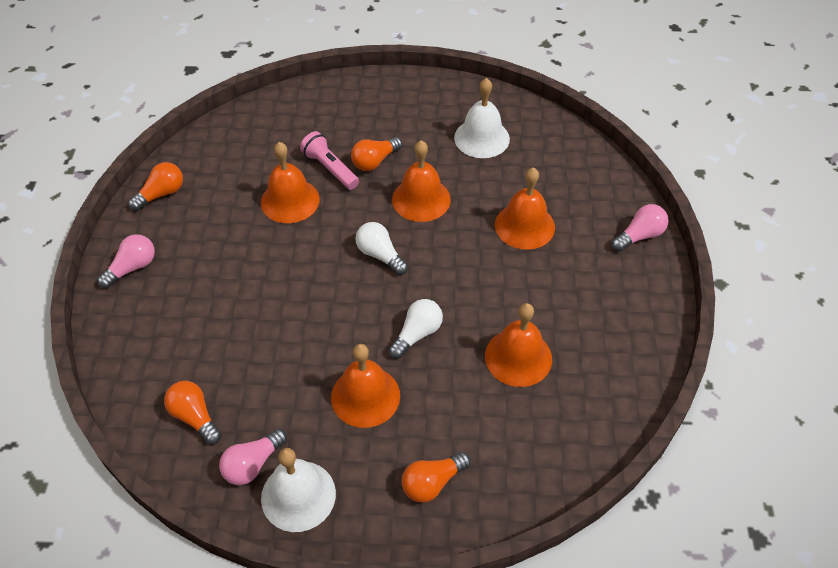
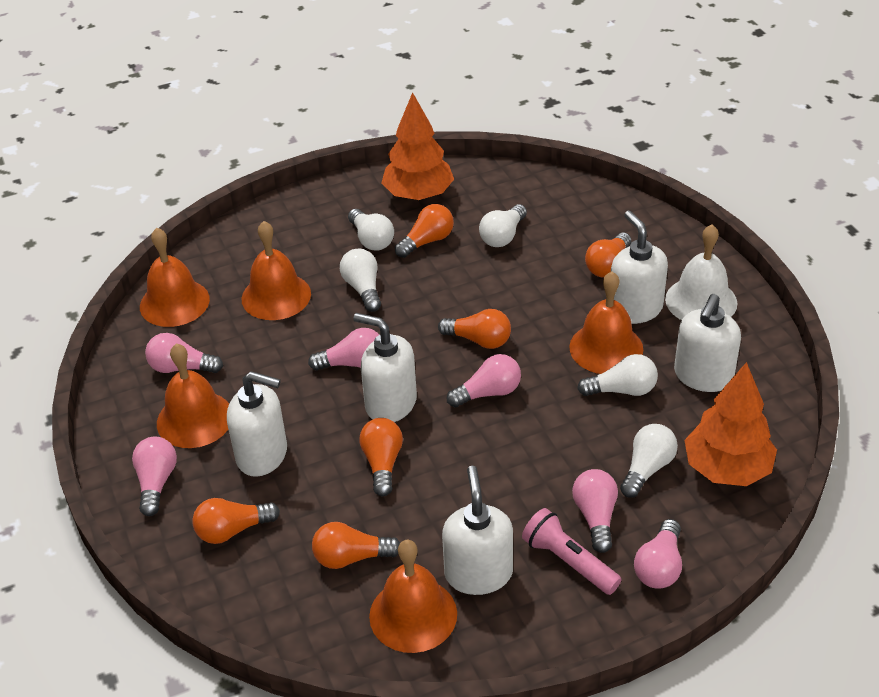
orange light bulb: [128,162,183,211] [164,381,222,444] [351,137,402,171] [402,452,471,503] = 4 -> [192,498,280,544] [312,522,400,569] [359,418,403,496] [395,204,454,258] [438,309,511,349] [585,232,631,277] = 6
orange tree: none = 0 -> [381,92,454,200] [684,362,777,486] = 2
pink light bulb: [97,234,155,289] [219,429,287,485] [612,204,668,251] = 3 -> [132,437,177,516] [145,333,223,373] [308,328,379,371] [447,354,521,407] [572,469,618,553] [634,519,682,589] = 6
white bell: [261,448,336,532] [454,78,510,158] = 2 -> [665,224,737,320] = 1
white light bulb: [355,222,408,275] [389,299,443,358] = 2 -> [340,249,381,312] [348,209,394,251] [479,204,527,247] [577,354,658,396] [620,424,678,498] = 5
white soap dispenser: none = 0 -> [227,371,287,477] [353,313,417,422] [442,466,513,595] [611,211,668,324] [674,294,741,392] = 5

